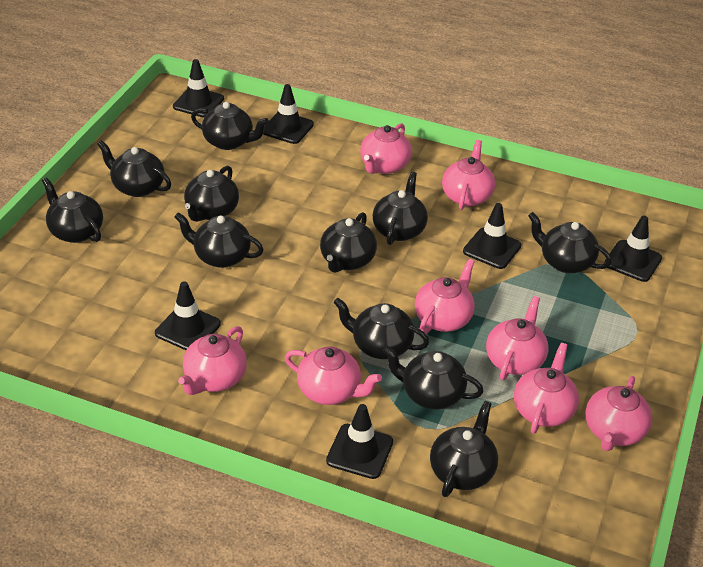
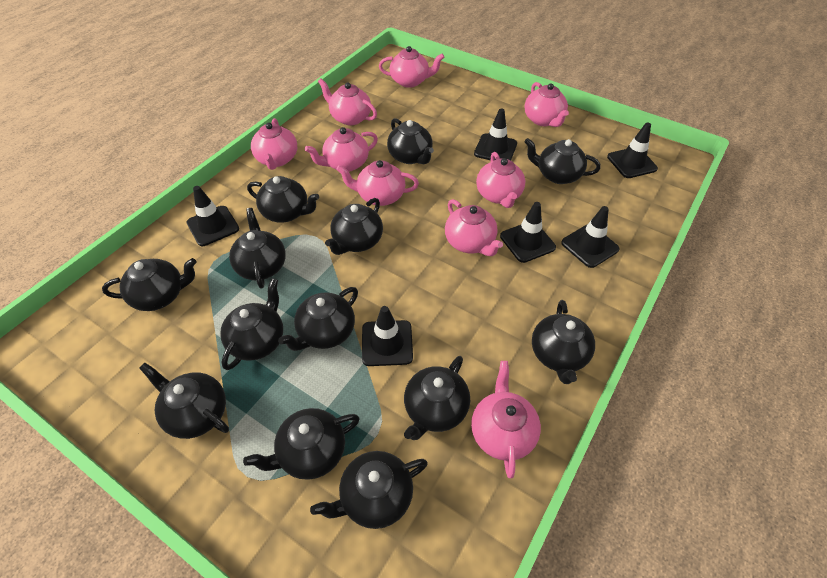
black teapot: [42,178,103,243] [97,140,171,197] [174,212,264,268] [184,165,239,222] [191,102,269,150] [320,212,377,273] [334,298,429,359] [373,172,428,245] [383,346,483,409] [430,401,498,497] [528,212,612,273] = 11 -> [102,258,196,311] [139,363,229,439] [220,278,283,370] [229,208,286,288] [243,408,360,480] [247,176,319,223] [278,287,358,351] [310,451,428,529] [325,198,383,255] [387,118,434,164] [404,356,470,440] [524,138,600,184] [532,300,595,384] = 13
pink teapot: [178,326,247,395] [285,346,382,405] [360,123,412,174] [415,259,475,334] [442,140,495,210] [486,296,549,380] [514,343,579,434] [586,376,652,451] = 8 -> [251,118,297,170] [305,127,378,172] [318,79,377,125] [336,160,419,206] [379,46,444,88] [445,199,503,256] [471,361,541,478] [476,152,525,208] [524,82,569,127] = 9

